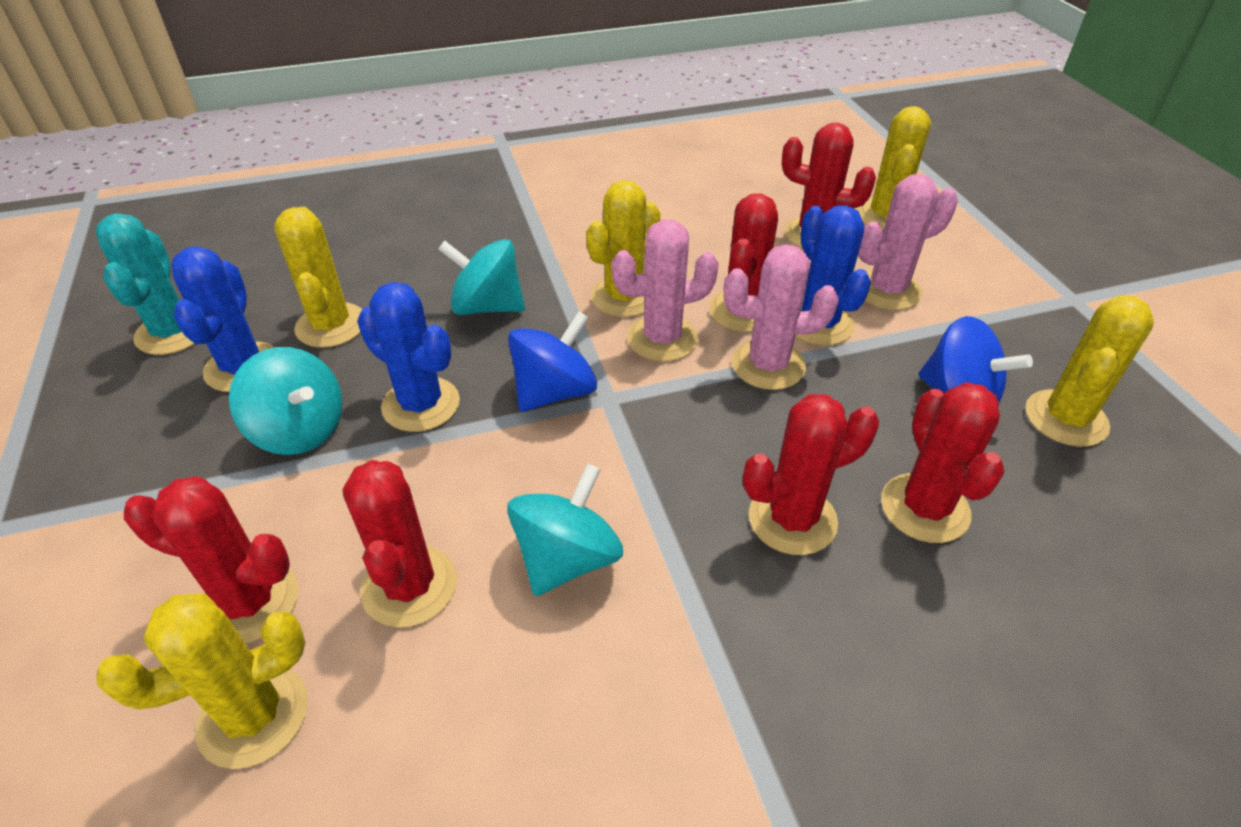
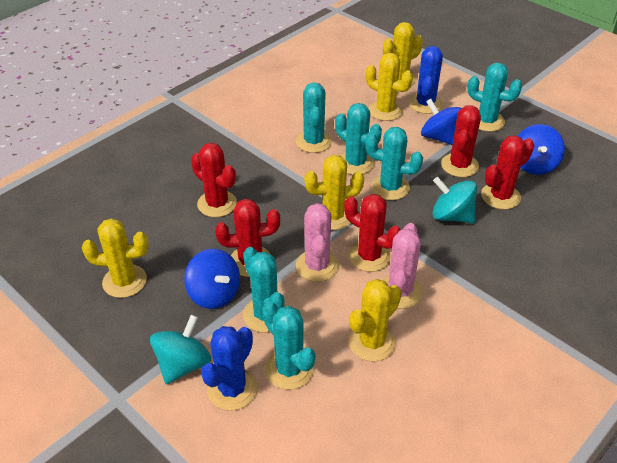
blue cactus: [172,246,274,392] [357,282,460,432] [795,205,871,345] = 3 -> [201,326,257,411] [409,46,443,114] = 2
blue spinning top: [508,311,597,412] [918,316,1033,403] = 2 -> [184,249,240,309] [421,99,462,145] [518,124,565,175] = 3
pink cactus: [612,219,719,361] [724,244,839,390] [858,174,958,310] = 3 -> [296,203,339,282] [383,223,423,309] = 2
red cactus: [124,476,299,644] [342,460,457,628] [709,194,778,332] [743,394,879,555] [782,123,876,248] [881,382,1004,543] = 6 -> [191,143,237,217] [215,199,280,277] [344,194,401,272] [441,105,481,177] [481,135,535,209] = 5
turquoise cactus: [95,213,195,355] = 1 -> [243,247,286,333] [262,301,315,390] [296,82,332,153] [335,103,382,175] [365,127,423,200] [467,63,522,132] = 6
turquoise spinning top: [229,347,342,455] [438,239,525,315] [507,464,623,596] = 3 -> [150,315,211,384] [432,177,477,223] = 2

